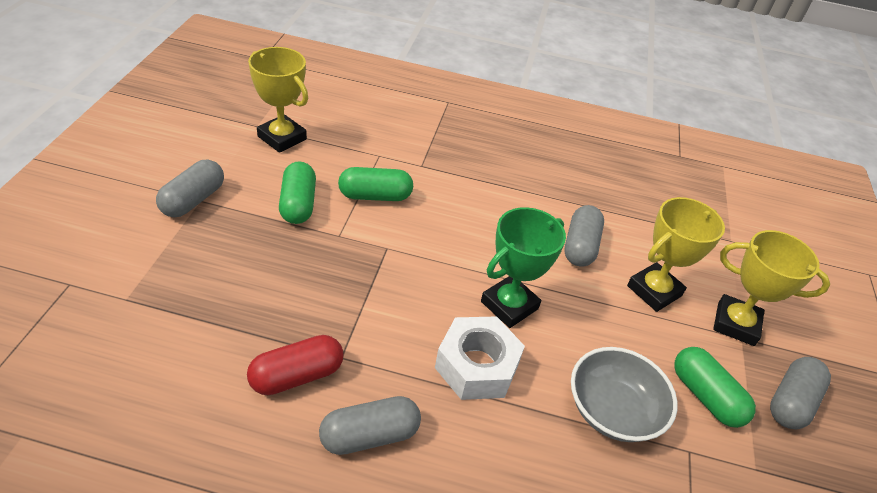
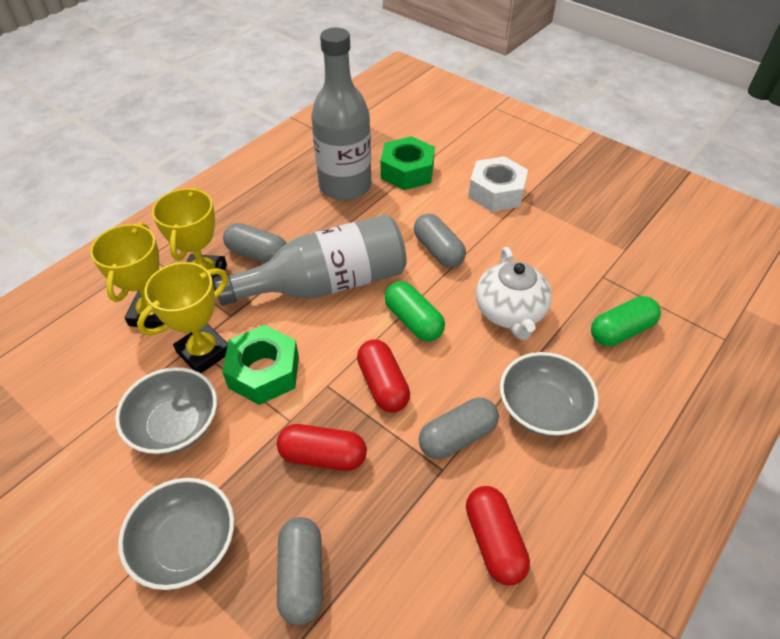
green capsule: [279,161,316,224] [338,167,413,201] [674,347,756,428] = 3 -> [384,281,445,342] [591,296,661,346] = 2
green nut: none = 0 -> [222,325,299,405] [381,136,435,190] = 2
green trophy: [481,207,566,328] = 1 -> none = 0
grey bottle: none = 0 -> [213,214,407,306] [311,28,371,201] = 2
grey bowl: [571,347,678,442] = 1 -> [115,367,217,455] [118,478,234,590] [500,352,599,437] = 3
red capsule: [247,335,344,395] = 1 -> [277,424,367,471] [357,340,410,413] [466,486,530,586] = 3
white teapot: none = 0 -> [476,247,552,340] = 1

